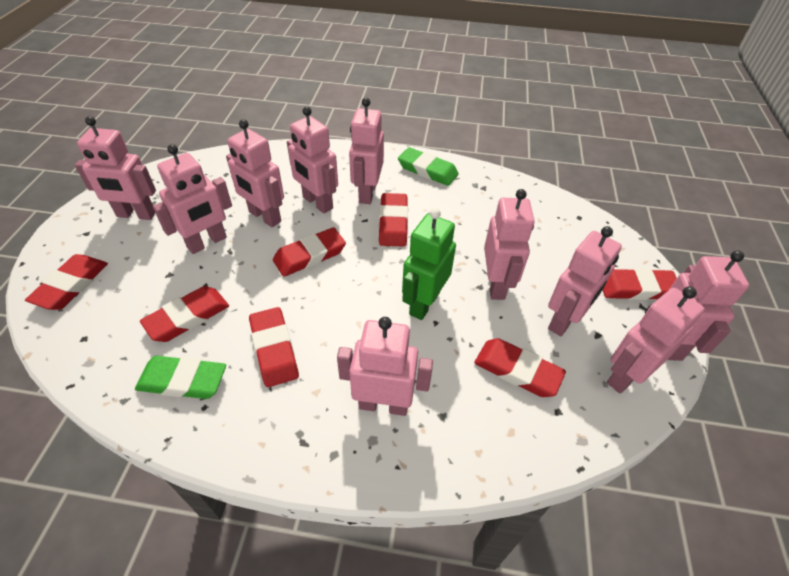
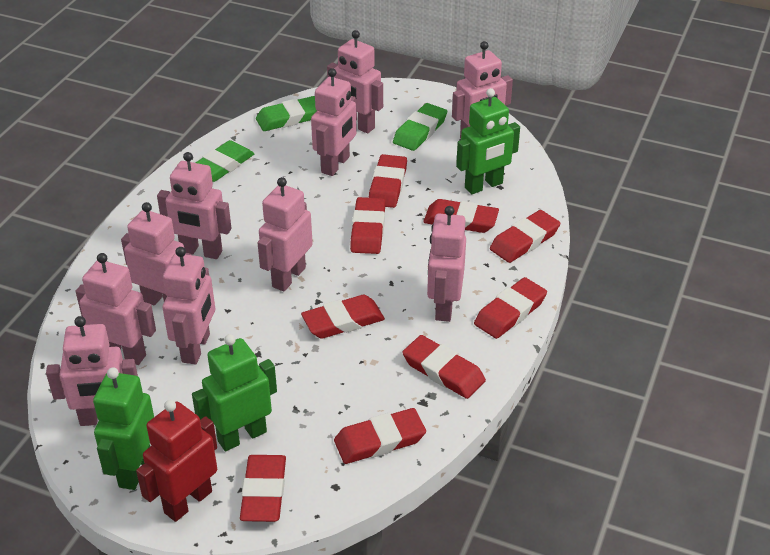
green eraser: [135,356,226,399] [398,147,459,186] = 2 -> [196,140,255,182] [256,96,317,131] [393,103,447,151] = 3
green robot: [402,208,456,320] = 1 -> [93,368,154,490] [192,334,277,451] [456,88,520,194] = 3
red eraser: [25,254,108,310] [140,286,229,342] [249,307,299,387] [273,227,346,277] [379,193,408,247] [474,338,566,397] [603,268,677,300] = 7 -> [240,455,286,522] [301,295,385,339] [334,408,426,464] [350,197,385,254] [369,154,407,208] [402,335,486,399] [423,199,499,233] [474,277,547,339] [490,210,560,263] = 9
red robot: none = 0 -> [136,400,217,522] = 1

